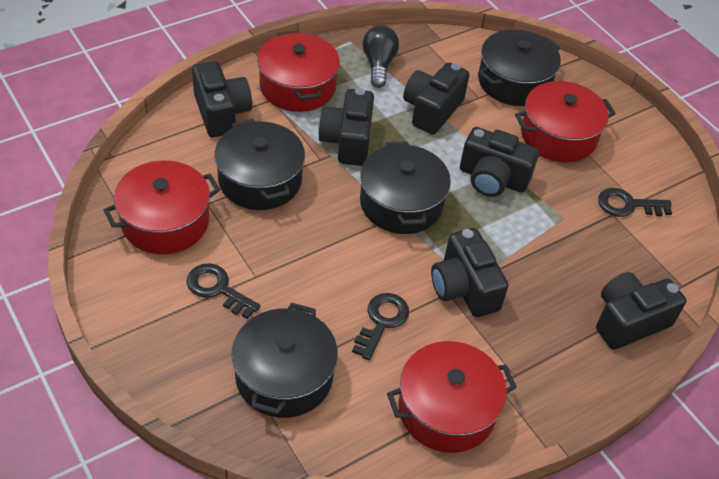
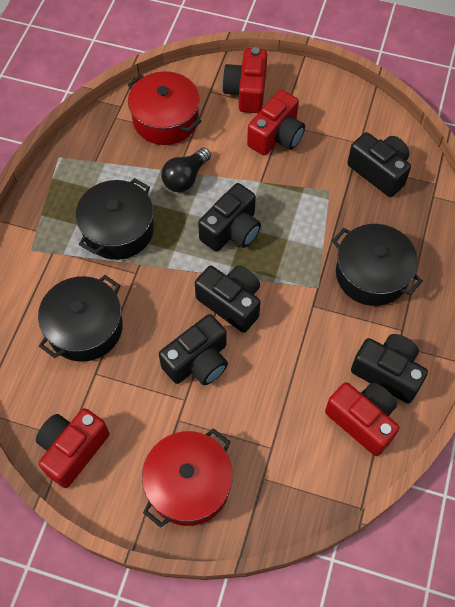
black camera: [192,61,252,137] [318,88,374,166] [403,62,469,135] [431,228,509,317] [460,127,539,197] [596,272,686,350] = 6 -> [159,314,228,385] [195,265,260,333] [198,183,261,252] [347,132,411,197] [351,334,428,403] = 5
black key: [186,263,261,319] [352,293,409,360] [598,188,672,217] = 3 -> none = 0
black pot: [214,119,305,210] [231,303,338,418] [360,141,451,234] [478,29,561,106] = 4 -> [38,275,123,362] [76,178,154,260] [332,224,423,306] = 3
red camera: none = 0 -> [36,408,109,488] [222,47,267,113] [247,90,305,156] [325,382,399,456] = 4
red pot: [103,161,220,254] [257,31,340,112] [387,341,517,453] [515,81,616,163] = 4 -> [128,71,201,145] [142,428,233,528] = 2

